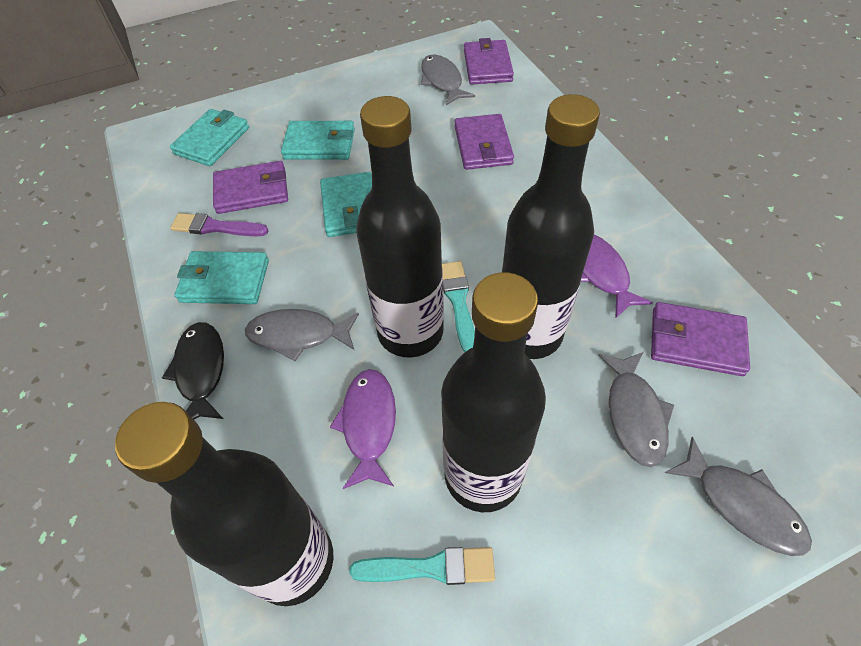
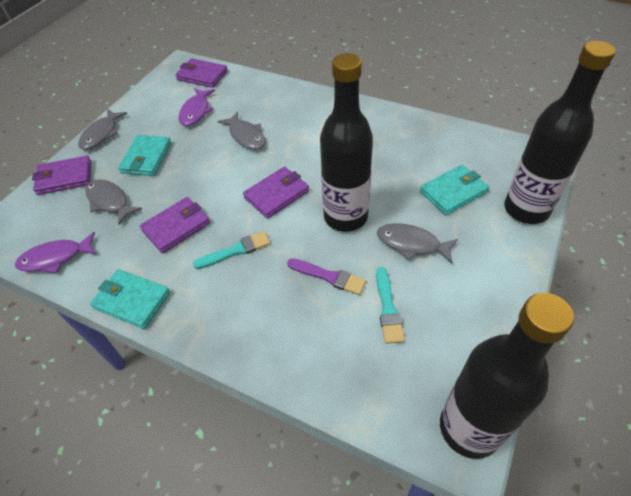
black bottle: [115,402,333,606] [356,96,444,357] [441,272,546,512] [501,94,600,359] = 4 -> [320,53,373,232] [440,293,574,459] [504,41,616,224] = 3
black fish: [162,322,224,420] = 1 -> none = 0
turquoise wallet: [170,109,249,166] [175,251,269,304] [281,121,355,160] [320,172,372,237] = 4 -> [90,269,170,329] [118,135,171,176] [420,165,489,215] = 3

